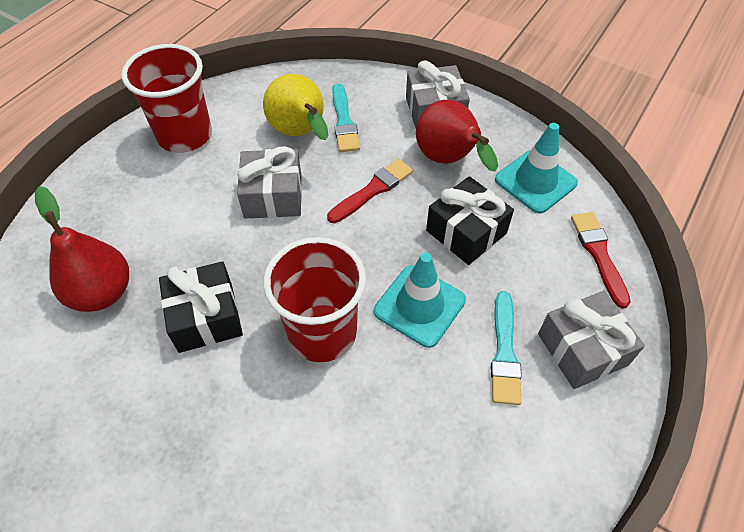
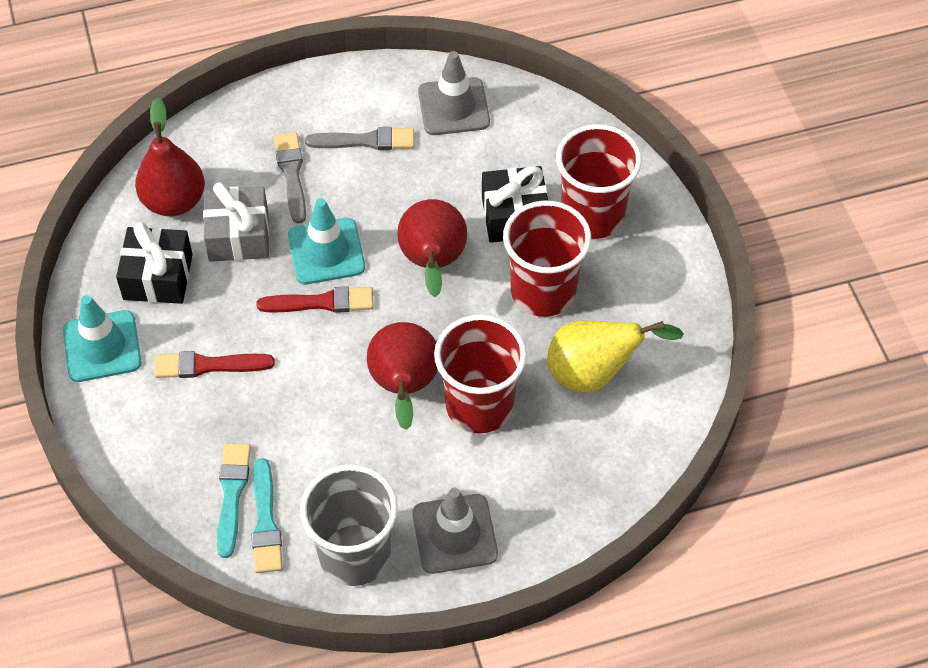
grey brush: none = 0 -> [274,132,306,224] [305,127,414,150] = 2
grey cup: none = 0 -> [300,464,398,586] = 1
grey gift: [237,146,302,219] [406,60,470,128] [538,291,645,389] = 3 -> [203,182,269,262] = 1
grey traffic cone: none = 0 -> [412,487,498,574] [418,51,490,135] = 2
red cup: [122,44,212,153] [263,237,366,362] = 2 -> [434,315,527,433] [503,200,591,317] [556,124,642,239] = 3
red pear: [35,186,129,312] [416,100,498,171] = 2 -> [135,97,205,216] [367,322,438,430] [397,199,467,297] = 3

